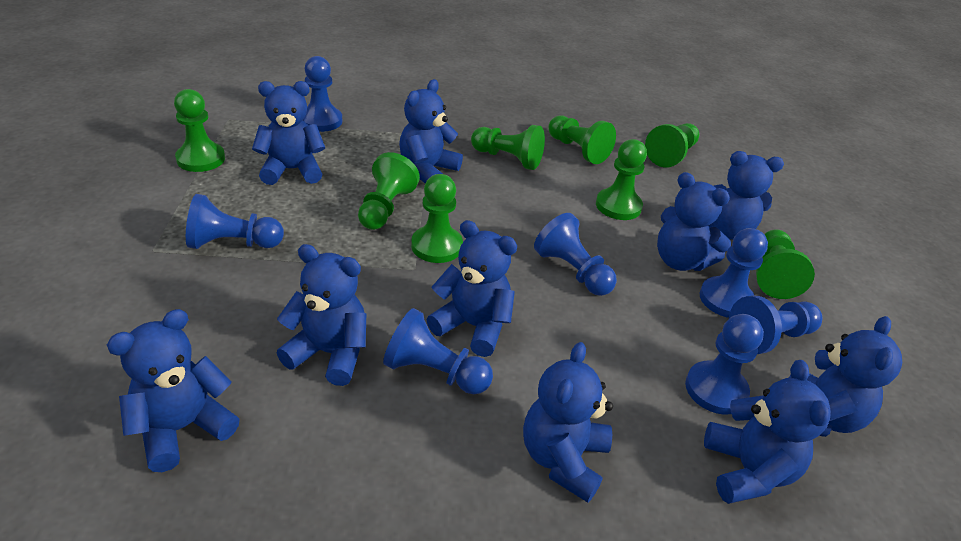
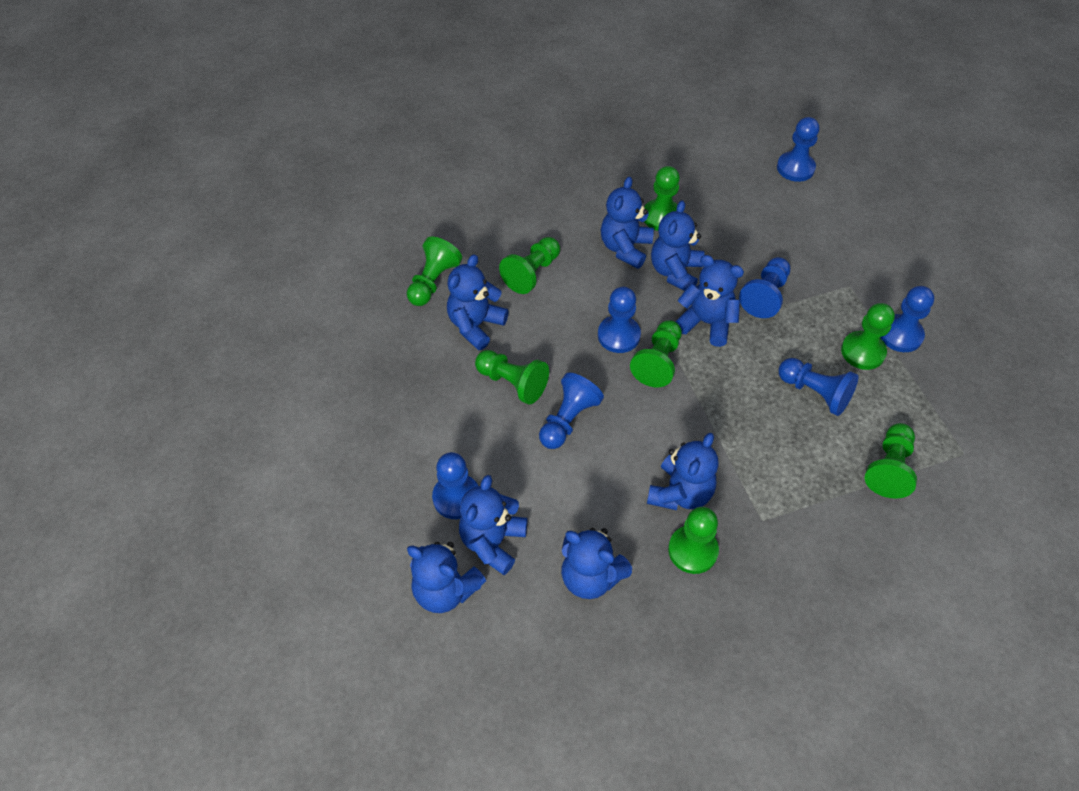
blue teddy bear: [107,309,240,472] [252,81,325,185] [277,244,366,386] [399,79,463,183] [427,220,517,357] [523,342,613,503] [657,172,731,271] [704,360,831,504] [709,151,784,240] [789,316,902,437] = 10 -> [407,542,486,613] [447,254,509,350] [459,475,527,575] [561,528,632,599] [601,176,654,269] [647,433,718,510] [651,200,704,291] [676,255,744,347] = 8

